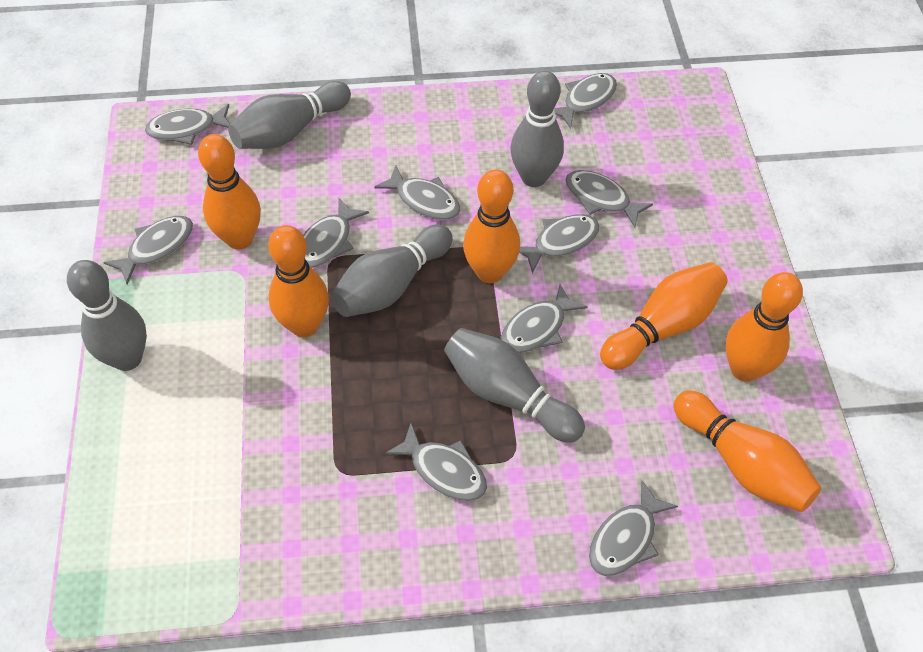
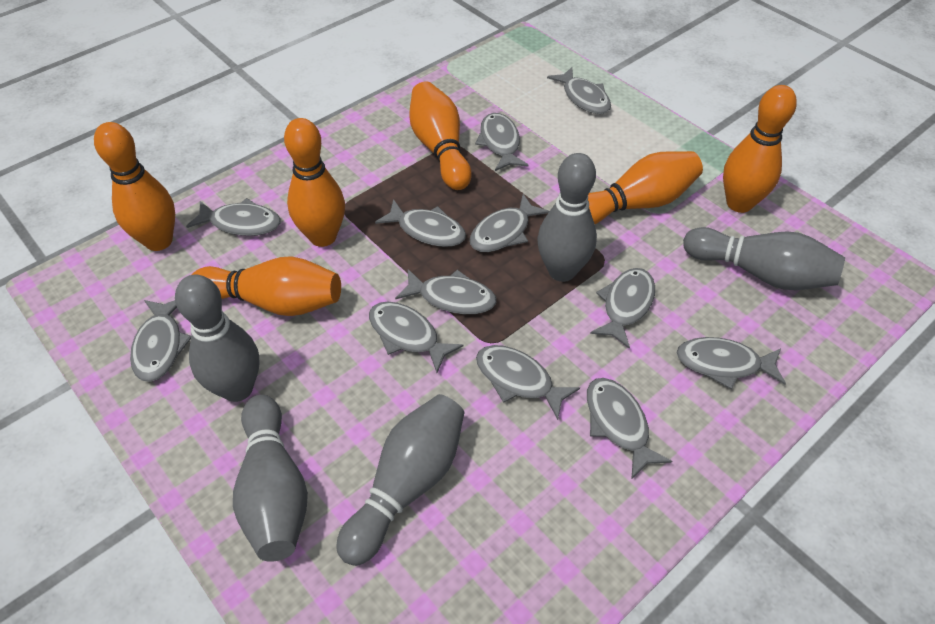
grey fish: [103,216,193,285] [145,104,230,145] [303,197,369,268] [374,165,461,220] [385,423,487,501] [501,284,588,353] [519,214,600,274] [555,73,617,129] [565,170,653,228] [589,480,678,576] = 10 -> [130,300,191,382] [186,198,281,236] [369,302,464,373] [375,199,466,247] [395,269,496,314] [470,194,549,252] [475,113,529,171] [476,345,580,420] [547,67,611,114] [587,378,672,478] [590,268,655,349] [676,337,786,389] = 12

